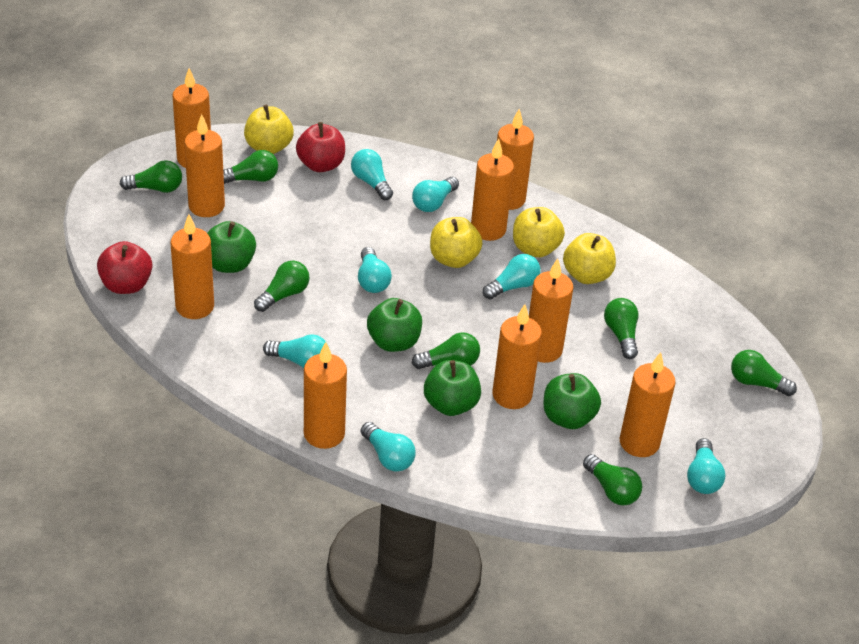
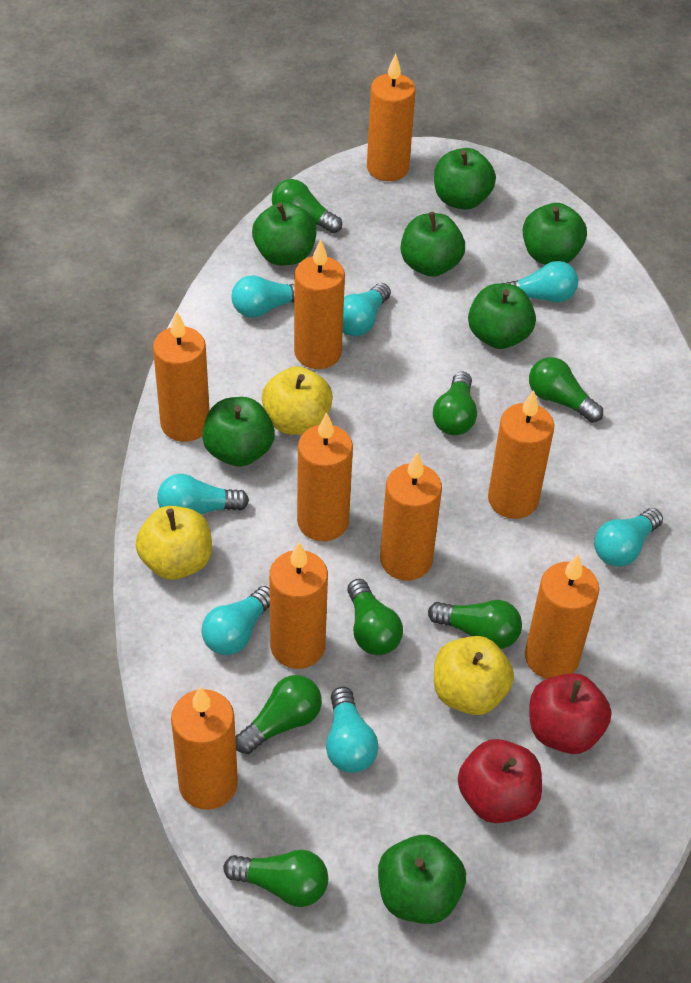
green apple: [207,221,256,273] [367,298,422,352] [424,360,481,416] [543,373,601,429] = 4 -> [202,397,275,467] [252,202,317,265] [378,835,466,924] [401,212,465,277] [434,148,496,210] [468,284,536,349] [523,203,587,265] = 7
yellow apple: [244,105,294,154] [430,217,482,268] [513,207,565,257] [563,233,616,284] = 4 -> [135,506,212,580] [262,366,333,435] [434,636,514,715] = 3

